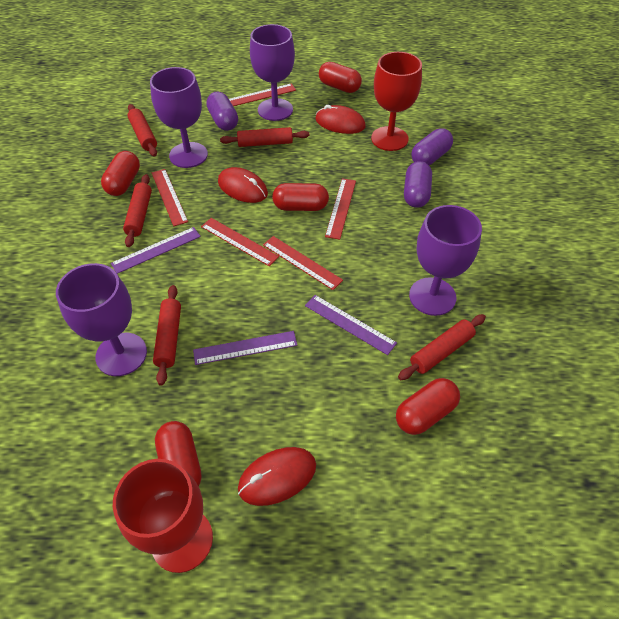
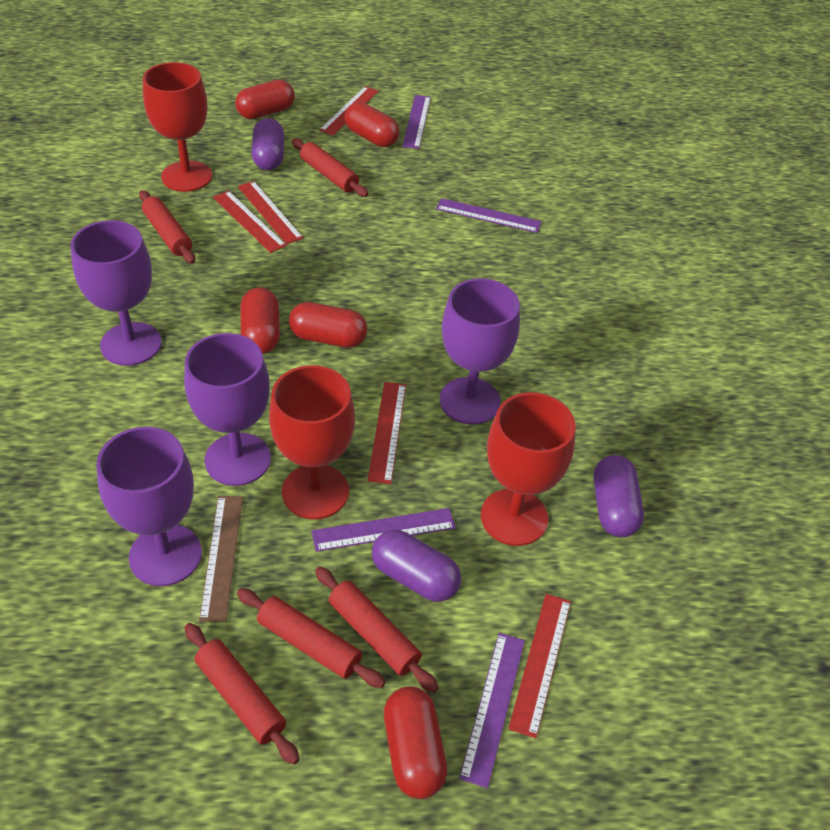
brown ruler: none = 0 -> [199,496,243,622] = 1
purple ruler: [111,227,201,274] [193,331,297,365] [305,295,397,355] = 3 -> [312,508,456,552] [402,95,431,149] [436,198,541,233] [459,633,525,788] = 4
red goblet: [113,459,213,573] [371,52,422,151] = 2 -> [143,62,212,192] [269,365,355,519] [481,392,576,546] = 3
red mouse: [218,167,268,203] [238,447,316,506] [315,105,366,134] = 3 -> none = 0

